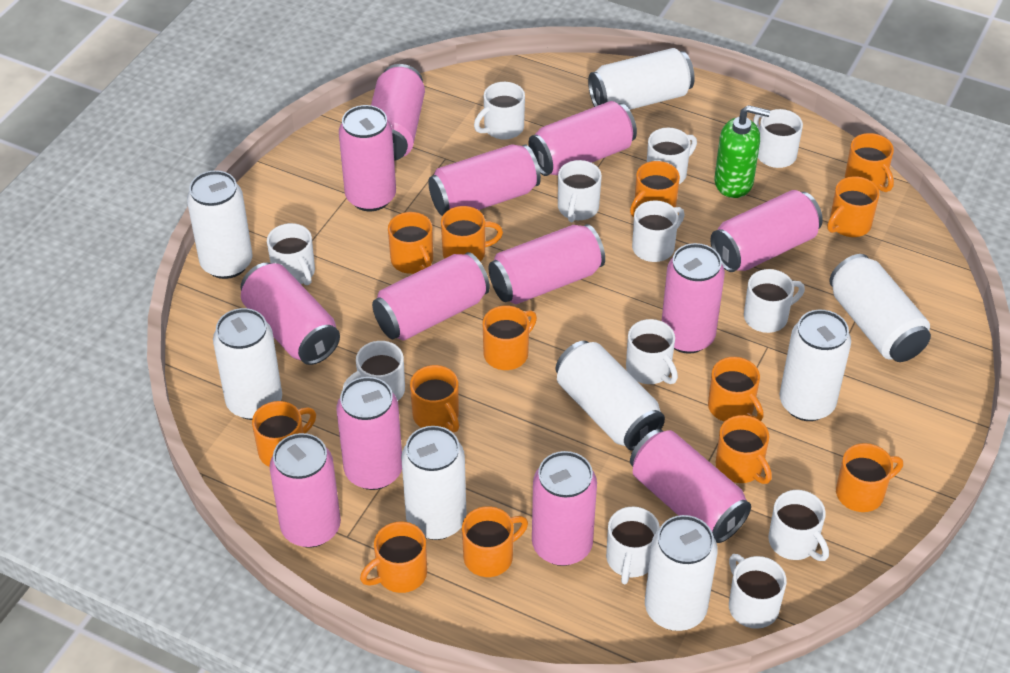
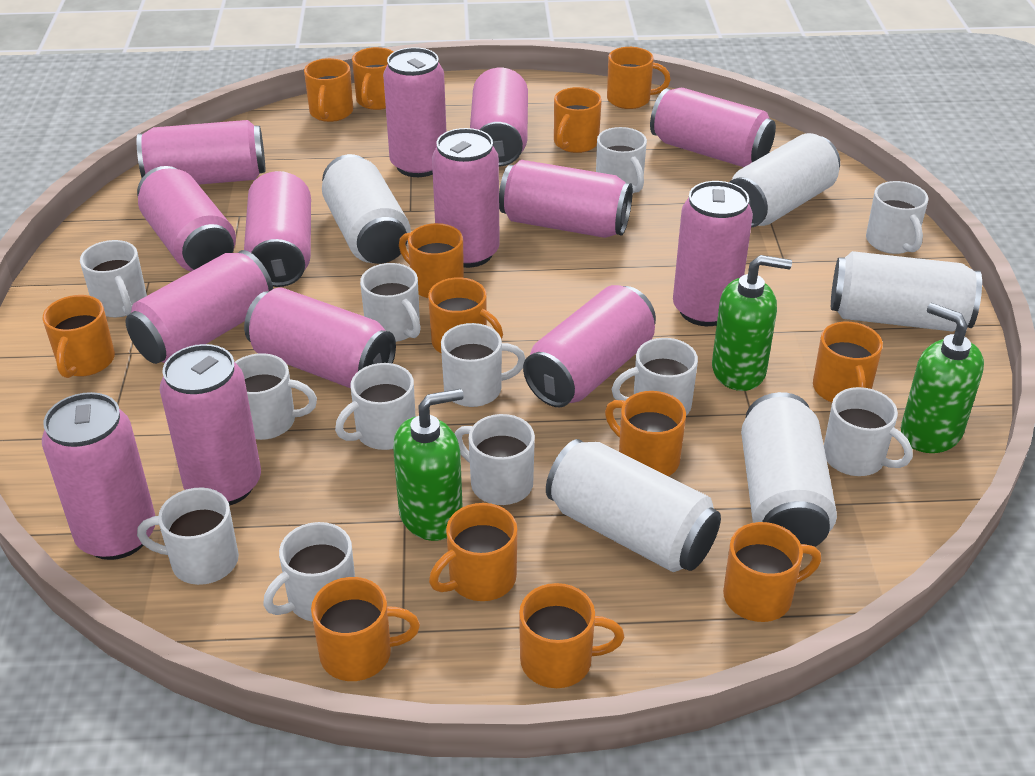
green soap dispenser: [715,105,770,198] = 1 -> [393,388,464,541] [712,255,792,391] [901,303,984,453] = 3
pink can: [241,262,340,365] [270,433,341,548] [337,377,402,490] [339,105,396,211] [371,64,425,161] [372,252,490,341] [428,144,541,216] [488,224,605,304] [529,101,637,176] [532,451,597,566] [630,429,751,543] [662,243,725,354] [710,190,823,272] = 13 -> [42,392,155,560] [125,250,273,364] [137,120,265,185] [137,166,236,271] [160,344,261,506] [244,171,311,287] [244,287,396,388] [383,47,447,177] [432,128,500,268] [470,68,528,166] [499,160,633,238] [523,285,656,407] [650,88,776,167] [673,181,753,326] = 14
white can: [187,170,252,279] [213,308,282,420] [401,426,467,540] [556,341,665,451] [588,48,695,110] [645,515,718,631] [780,310,851,421] [830,254,931,362] = 8 -> [322,154,411,264] [546,439,721,572] [729,133,840,227] [741,392,837,547] [831,251,982,331] = 5

